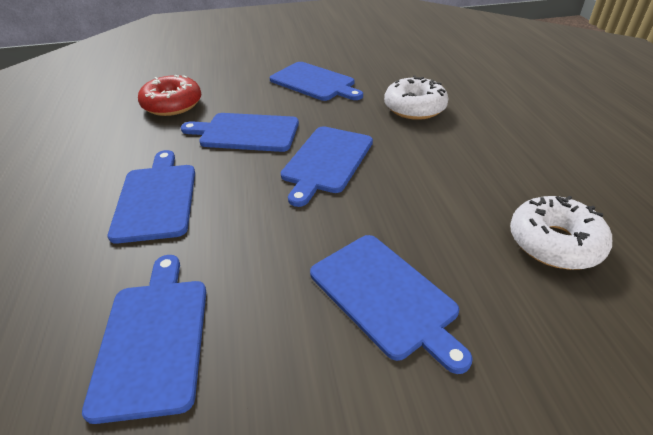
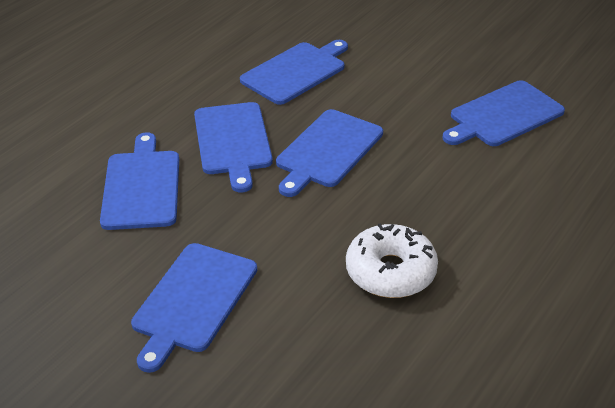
red donut: [138,75,201,116] = 1 -> none = 0
white donut: [384,75,449,120] [510,196,612,270] = 2 -> [346,223,438,298] = 1

